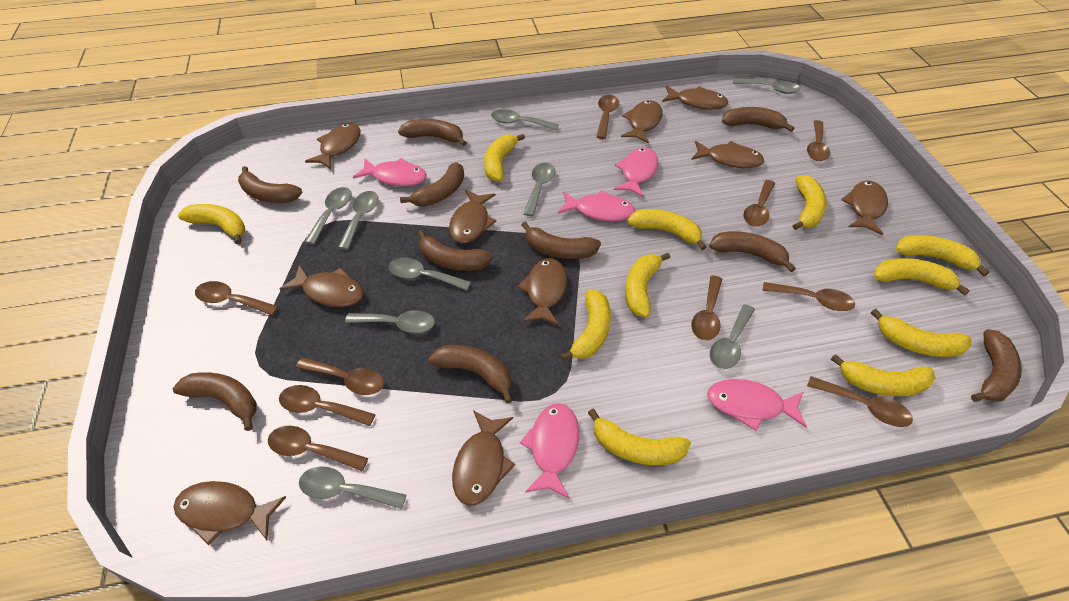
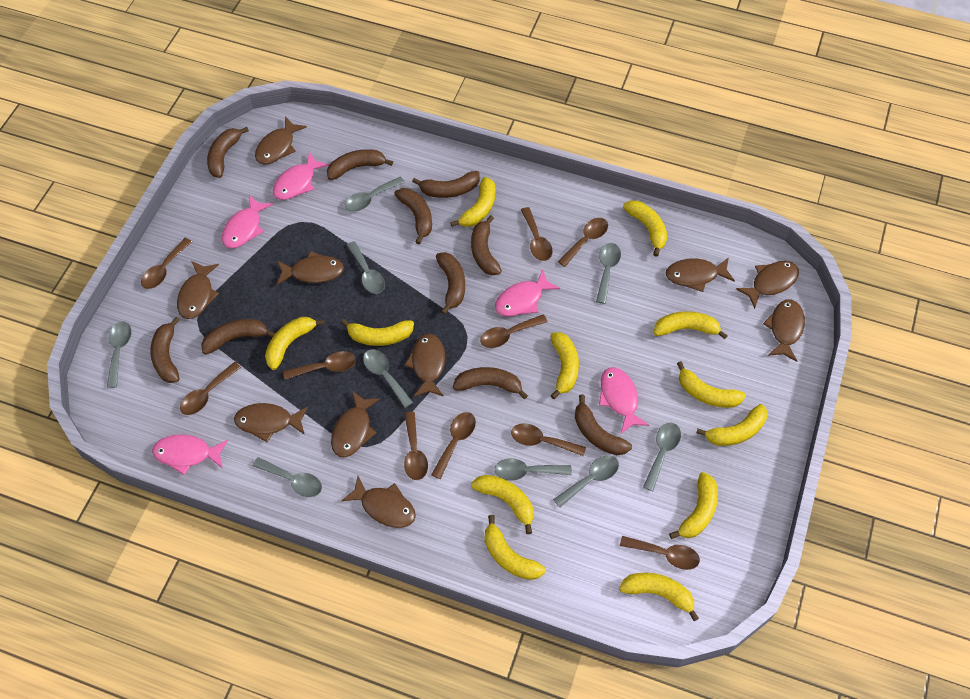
yellow banana: [178,204,245,245] [484,134,525,182] [560,290,611,361] [588,409,691,465] [625,253,670,317] [627,209,706,250] [793,175,827,230] [831,354,936,396] [871,309,971,357] [874,258,970,295] [896,235,989,276] = 11 -> [265,317,324,370] [341,319,414,346] [450,177,496,227] [471,475,534,534] [484,515,546,580] [551,332,579,399] [619,573,699,621] [623,200,667,257] [654,311,728,339] [669,472,718,539] [677,361,746,408] [696,404,768,446] = 12

